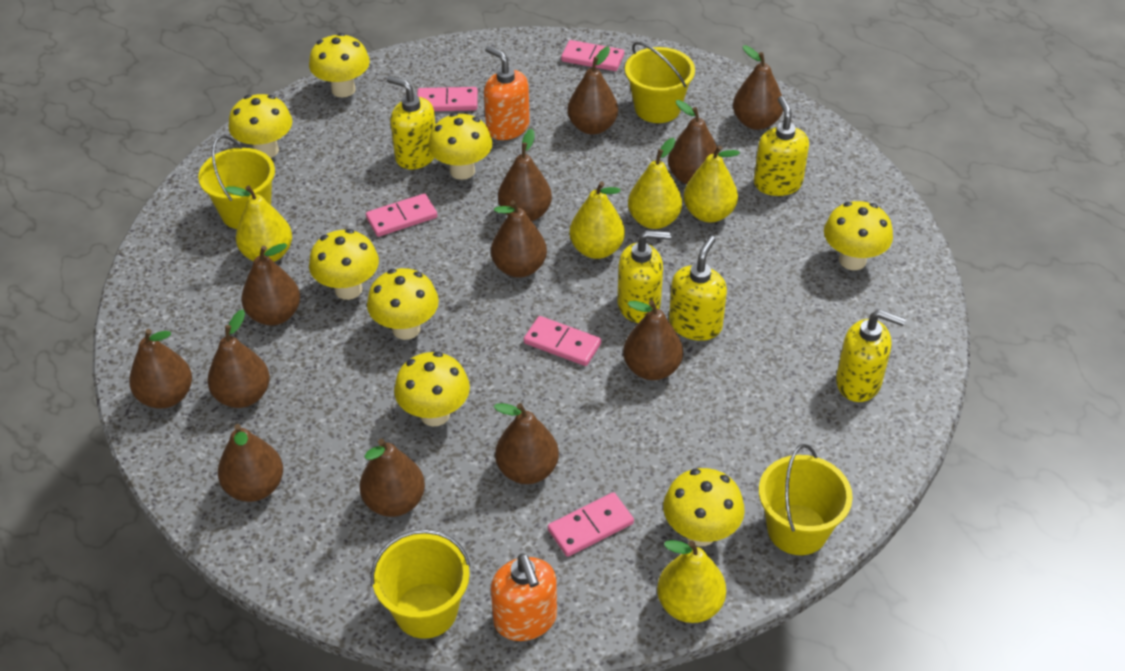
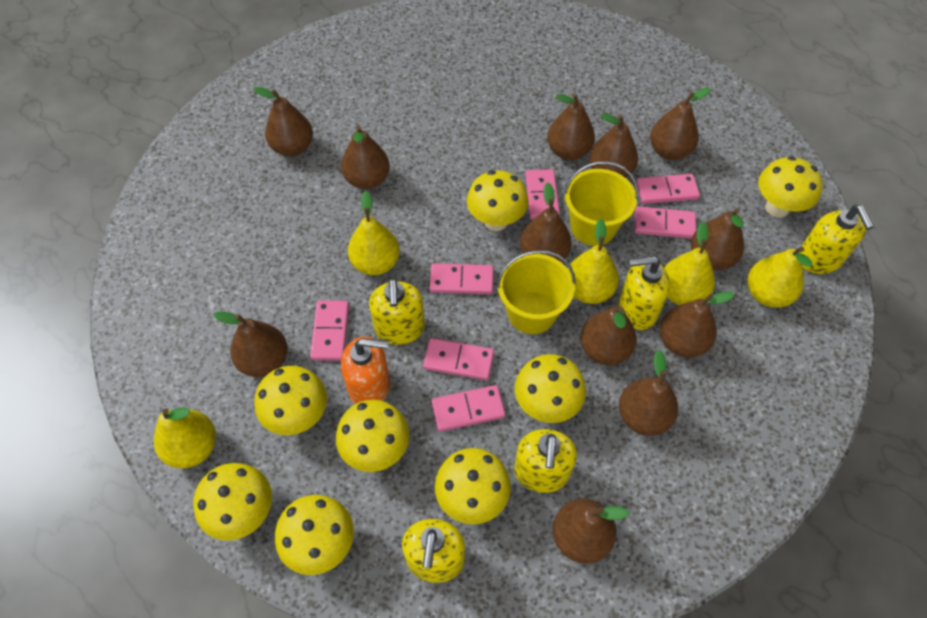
orange soap dispenser: [484,46,530,140] [491,554,557,641] = 2 -> [341,336,390,404] = 1
pink domino: [366,194,437,237] [417,87,478,111] [524,316,601,366] [548,492,634,557] [561,40,624,71] = 5 -> [310,300,349,360] [423,338,494,380] [430,263,493,294] [431,385,505,432] [525,169,560,220] [635,206,696,239] [636,174,700,204] = 7
yellow bucket: [198,135,275,229] [370,529,470,639] [625,42,695,123] [759,444,853,555] = 4 -> [496,250,575,334] [564,161,639,246] = 2

